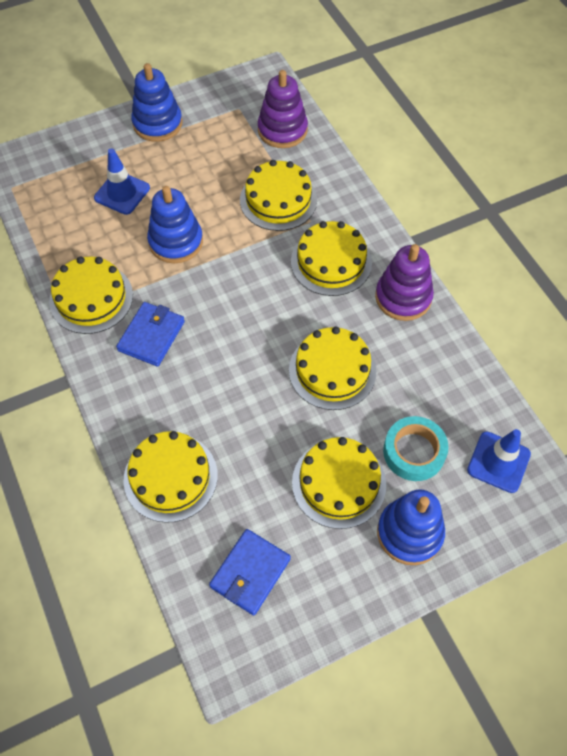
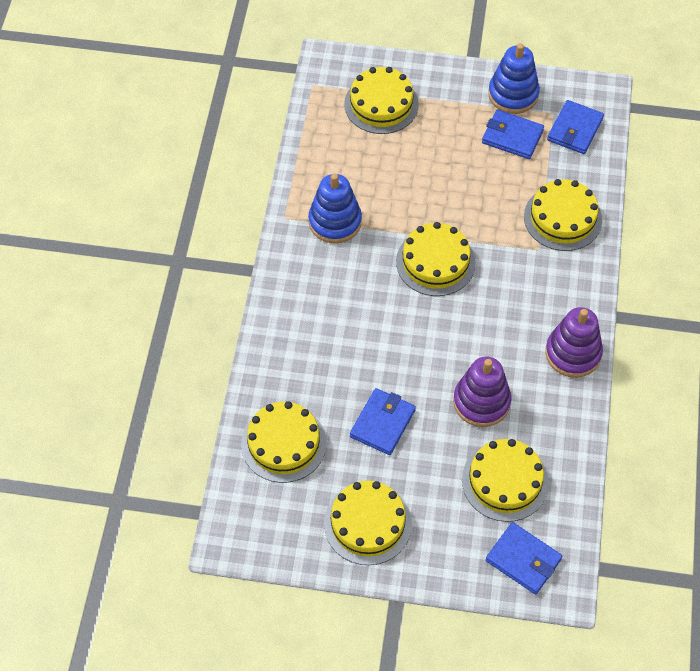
blue stacking toy: [131,63,182,142] [147,186,203,263] [377,489,445,565] = 3 -> [308,174,362,243] [488,43,540,114] = 2
blue traffic cone: [94,148,150,215] [467,429,531,493] = 2 -> none = 0
blue wallet: [116,302,185,367] [209,529,291,615] = 2 -> [350,388,416,455] [482,110,544,159] [486,522,562,594] [547,100,604,154] = 4
turquoise tape: [383,416,449,481] = 1 -> none = 0

